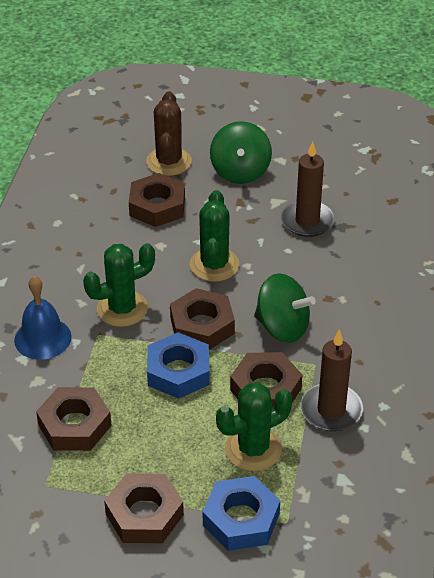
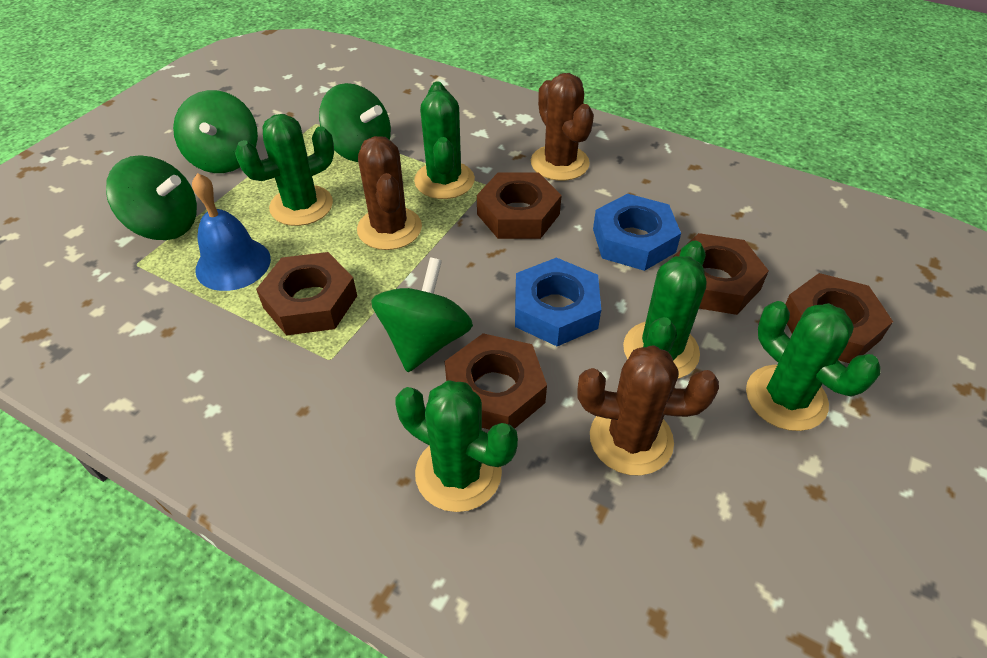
brown cactus: [146,91,192,176] = 1 -> [357,136,422,250] [531,73,594,181] [577,345,719,476] = 3
brown candle: [281,141,335,237] [301,330,363,431] = 2 -> none = 0
green cactus: [83,243,155,327] [190,190,239,282] [216,382,292,471] = 3 -> [235,114,334,226] [396,380,518,512] [414,81,475,199] [623,240,707,379] [746,301,881,431] = 5
green spinning top: [210,121,272,184] [254,273,316,343] = 2 -> [106,155,197,240] [173,90,258,173] [319,83,391,162] [371,257,473,372] = 4

